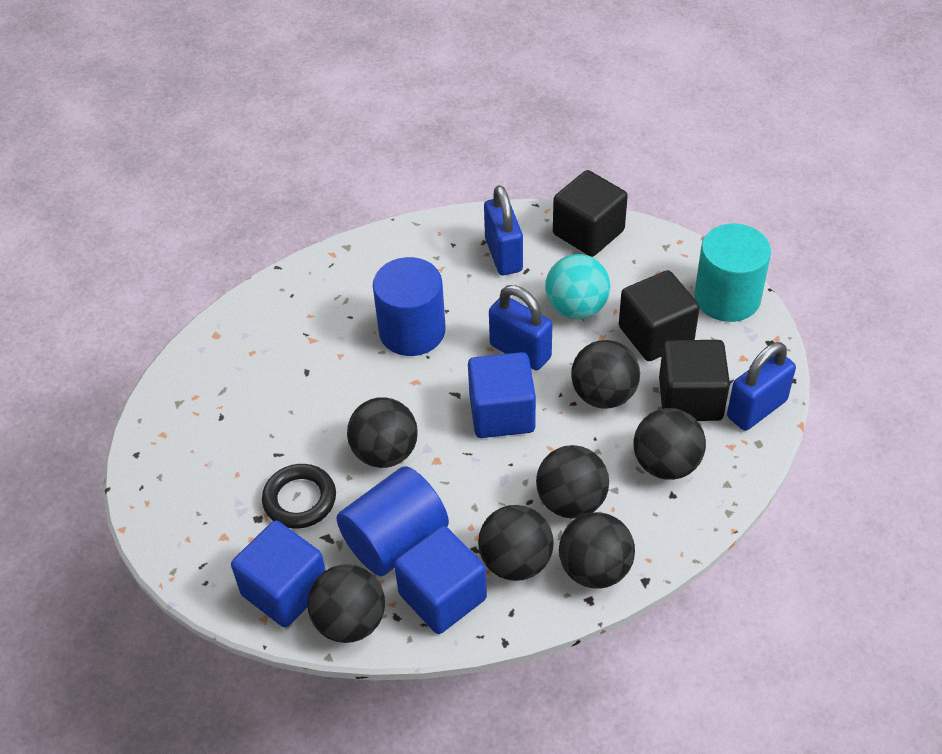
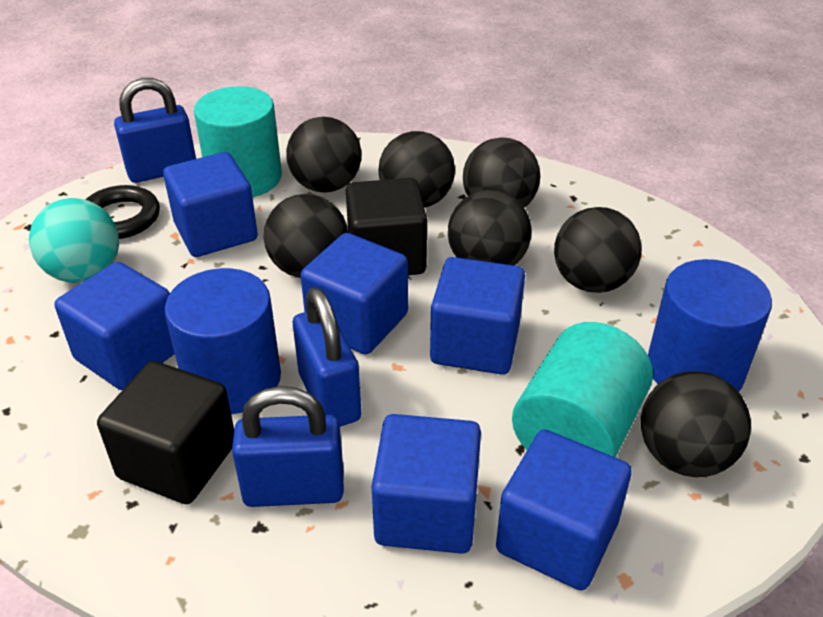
black cube: [553,170,628,257] [619,270,700,361] [659,340,730,421] = 3 -> [97,361,234,504] [346,178,427,275] = 2
blue cube: [231,520,326,628] [394,526,487,634] [468,352,536,438] = 3 -> [55,262,175,390] [163,152,258,257] [301,233,408,355] [372,414,481,554] [430,257,525,375] [496,429,632,591] = 6
turquoise cylinder: [694,224,771,322] = 1 -> [194,86,282,197] [512,322,653,457] = 2

